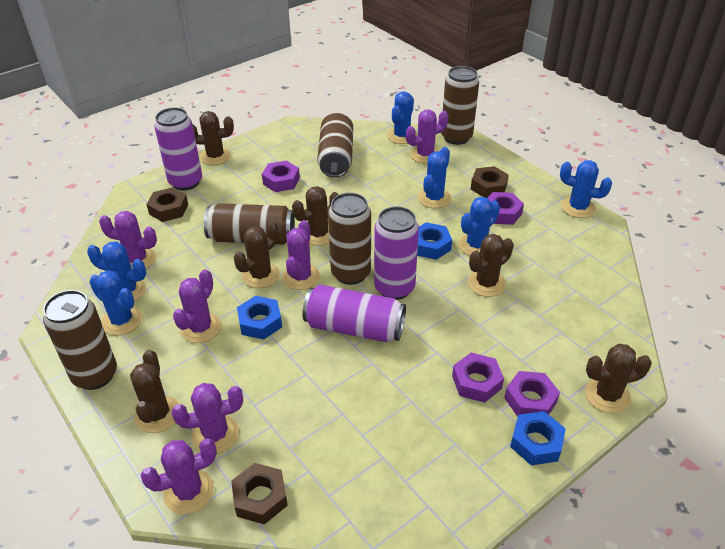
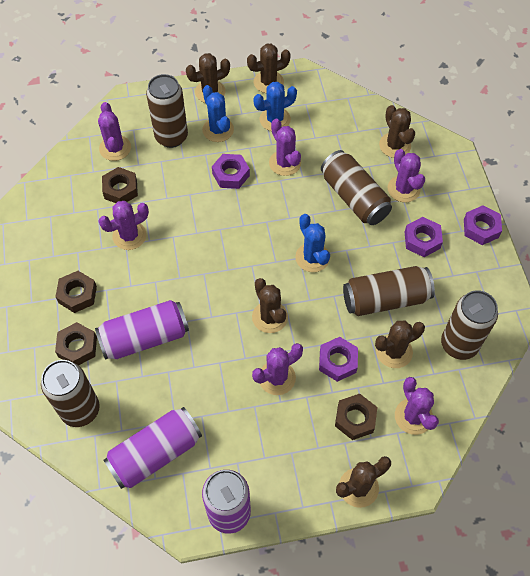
blue cactus: [87,241,146,302] [89,270,142,335] [387,91,417,144] [418,147,451,208] [458,197,500,256] [560,160,612,218] = 6 -> [202,85,234,142] [254,82,297,131] [295,214,330,272] = 3
blue nut: [237,296,282,340] [417,222,452,260] [510,411,566,466] = 3 -> none = 0
brown nut: [146,187,188,222] [231,463,288,525] [471,166,509,198] = 3 -> [55,271,97,313] [55,322,97,365] [102,167,138,203] [335,394,377,440] = 4

